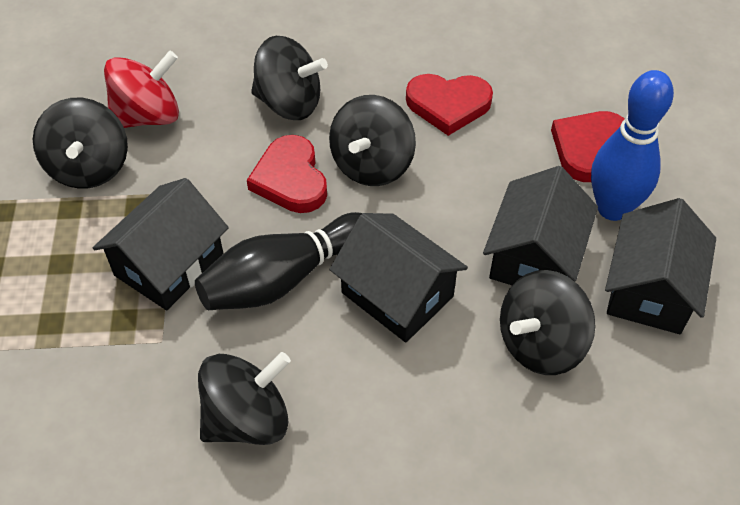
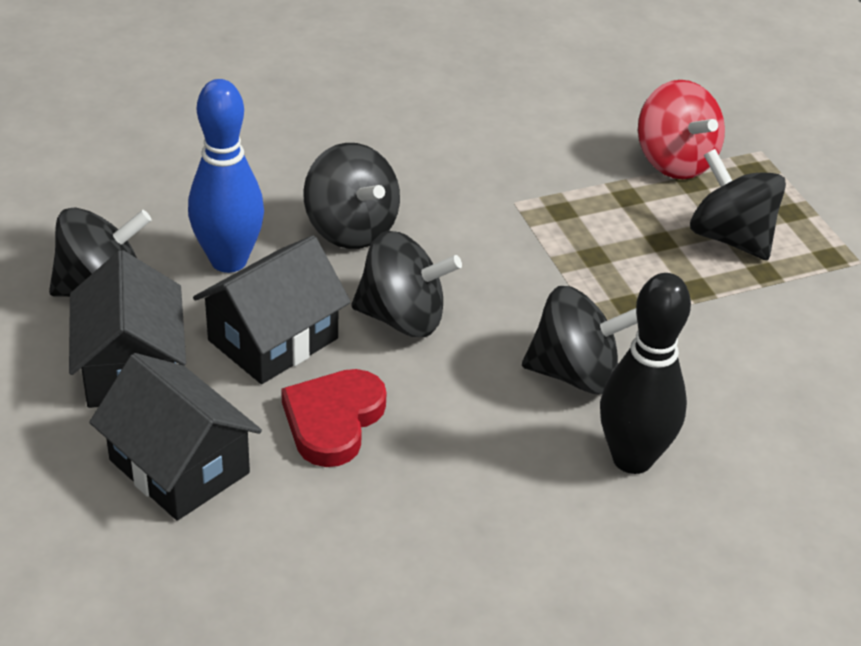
black house: [93,178,229,310] [330,213,468,342] [483,166,598,285] [605,198,716,334] = 4 -> [69,250,186,408] [89,353,262,521] [193,235,351,384] = 3
red heart: [247,135,327,213] [406,74,493,136] [551,111,625,182] = 3 -> [281,369,387,467] = 1

